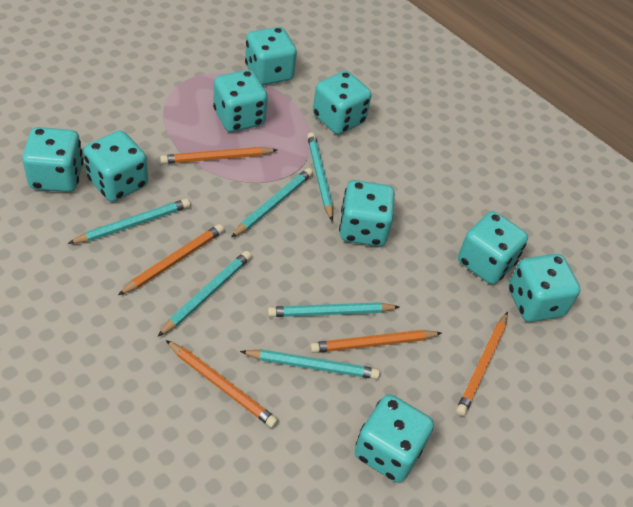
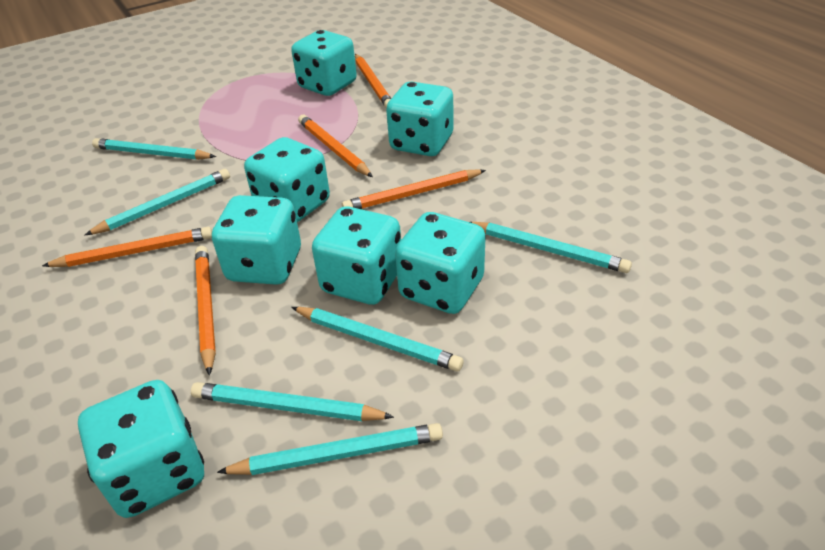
turquoise dice: [22,127,84,192] [83,130,148,202] [213,70,268,132] [245,27,297,85] [313,71,372,134] [339,180,395,246] [355,394,434,483] [458,211,528,284] [508,254,580,322] = 9 -> [78,380,204,518] [212,195,301,285] [244,137,330,222] [291,30,357,96] [312,206,401,305] [386,81,454,156] [395,212,486,314] = 7

